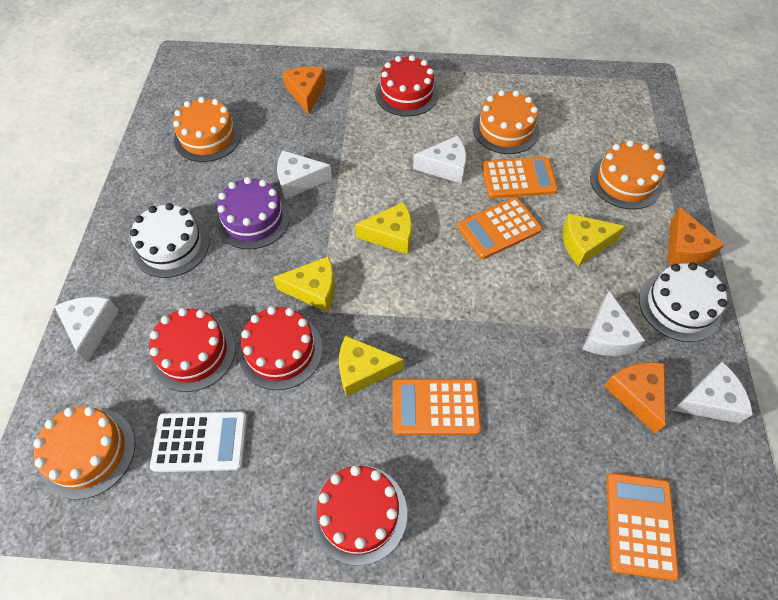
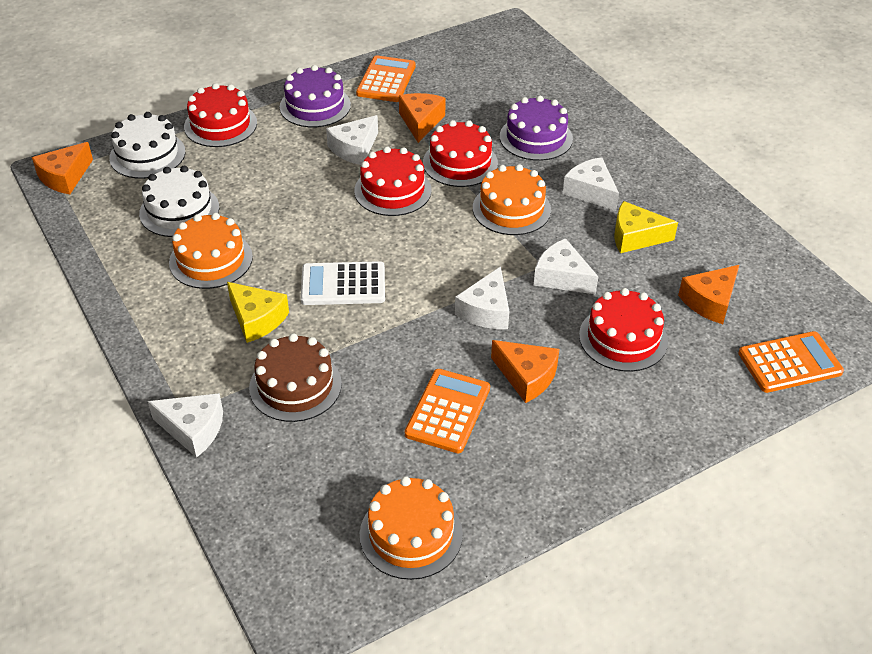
brown cake: none = 0 -> [249,333,342,422] = 1
orange cake: [33,406,135,500] [173,97,242,162] [473,90,539,154] [590,140,665,210] = 4 -> [169,213,253,289] [360,476,463,580] [473,164,551,235] = 3
orange calculator: [393,379,481,435] [457,197,542,259] [482,157,558,198] [607,473,679,581] = 4 -> [356,55,416,102] [405,369,490,453] [738,331,844,393] = 3
orange cheese: [283,67,326,114] [604,362,666,433] [667,207,725,265] = 3 -> [32,142,93,194] [399,93,446,143] [491,340,559,403] [678,265,739,324] = 4
purple cake: [216,177,290,249] = 1 -> [280,65,351,127] [500,95,573,161] = 2
yellow cheese: [273,256,335,312] [339,335,404,397] [355,202,412,254] [563,214,626,266] = 4 -> [227,282,289,343] [615,201,678,253] = 2

